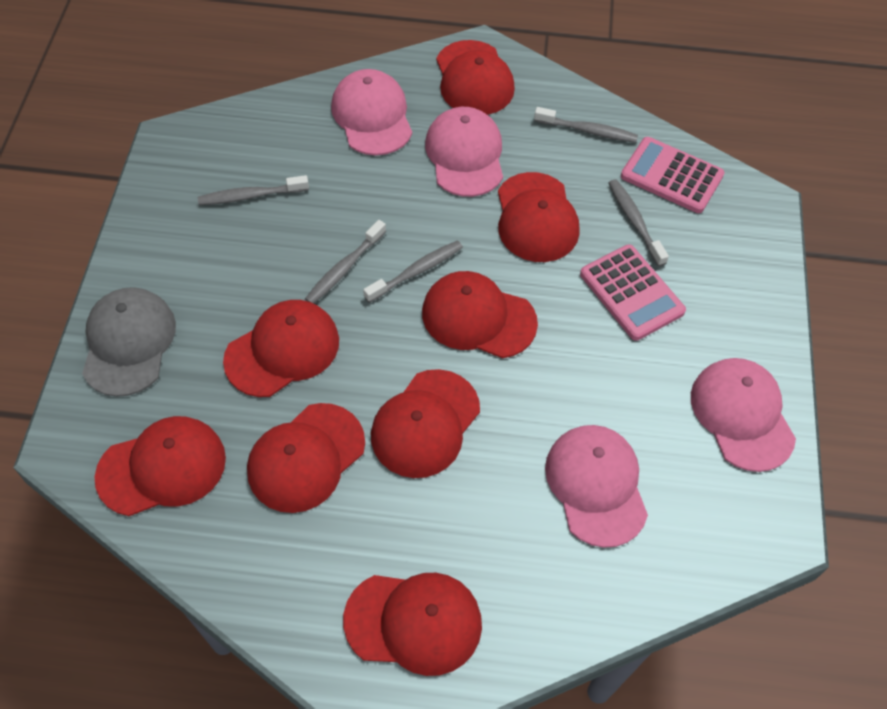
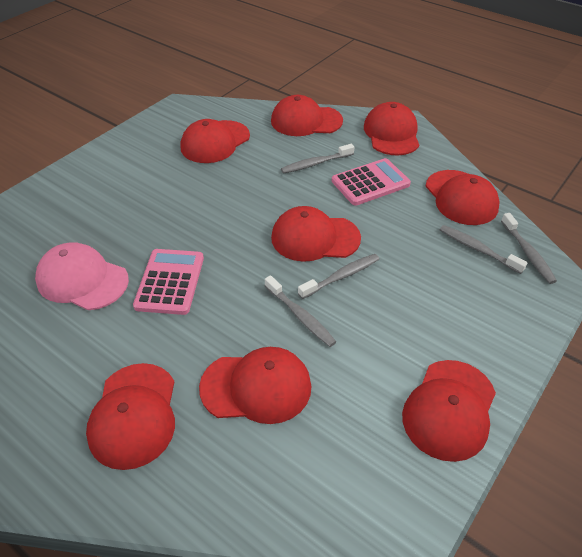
grey cap: [82,287,176,397] = 1 -> none = 0
pink cap: [331,69,412,155] [425,107,503,197] [545,425,648,548] [691,358,796,472] = 4 -> [35,242,129,310] = 1

